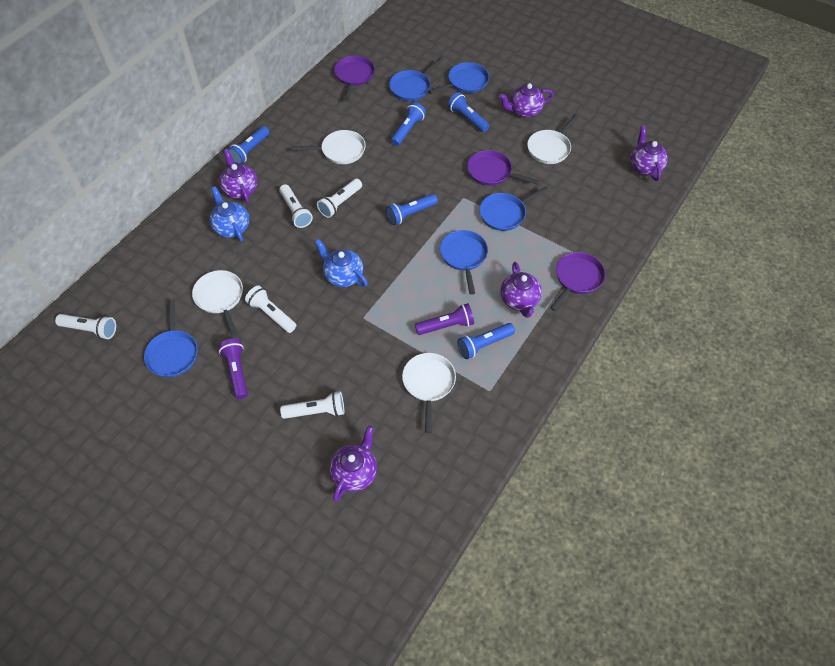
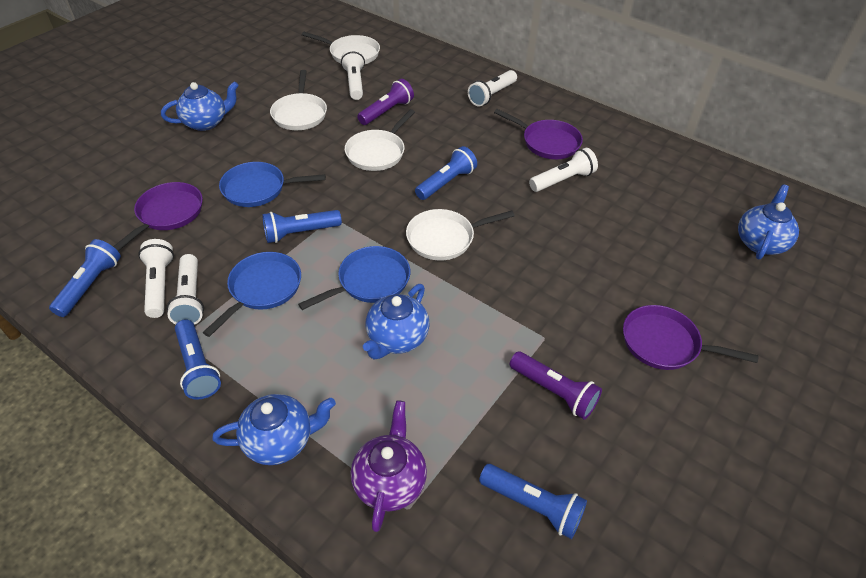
blue pan: [144,300,198,377] [389,57,443,101] [429,62,489,94] [440,230,488,295] [479,186,549,231] = 5 -> [203,252,301,337] [219,162,326,207] [298,246,410,310] = 3
blue teapot: [210,186,249,242] [315,239,368,287] = 2 -> [161,81,239,131] [212,394,336,465] [363,284,430,360] [738,184,799,260] = 4
purple teapot: [219,149,258,203] [329,426,377,502] [499,83,554,118] [500,262,542,318] [630,126,668,181] = 5 -> [351,400,427,532] = 1

